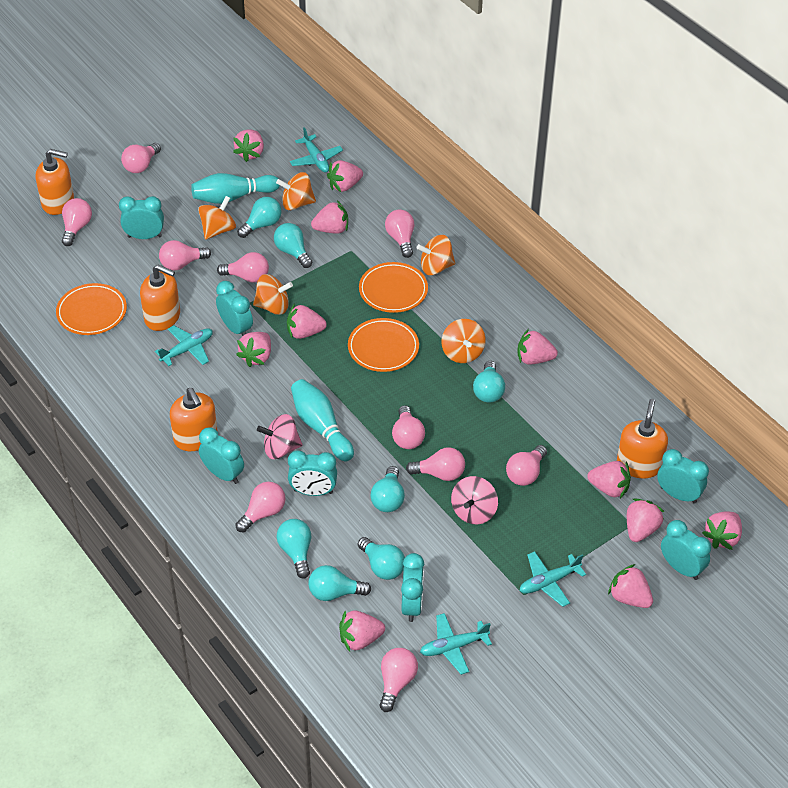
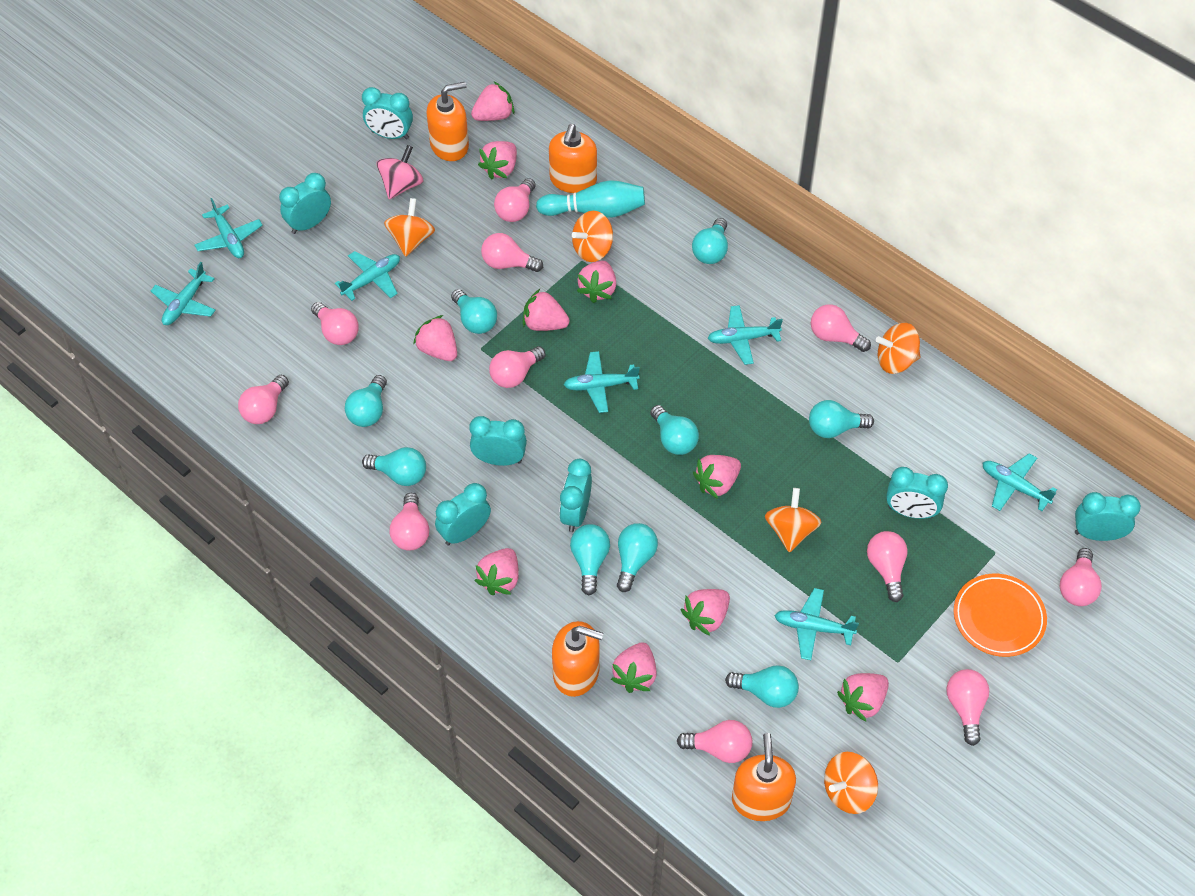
orange plate: [56,283,127,335] [348,318,419,372] [359,262,428,313] = 3 -> [954,574,1047,657] = 1
pink light bulb: [62,198,92,246] [121,143,161,173] [159,240,211,270] [217,252,269,283] [235,482,286,532] [379,648,418,712] [385,209,414,258] [392,405,425,449] [406,447,465,481] [506,445,547,486] = 10 -> [238,375,289,424] [311,302,359,345] [390,493,429,551] [481,233,543,272] [489,346,546,388] [494,178,536,222] [677,720,752,763] [811,304,871,352] [867,531,908,602] [946,669,989,746] [1060,548,1102,606] = 11
pink spinning top: [257,414,303,459] [451,476,498,524] = 2 -> [377,145,423,199] = 1
pink strawberry: [233,130,264,162] [236,332,271,367] [287,304,327,339] [311,201,348,234] [327,160,363,192] [339,610,385,652] [517,329,558,365] [587,461,631,499] [608,564,653,608] [627,499,664,542] [702,512,742,550] = 11 -> [413,315,457,361] [471,81,514,121] [475,548,519,595] [478,141,517,180] [523,289,570,331] [577,261,616,303] [611,642,657,693] [681,589,730,636] [693,455,741,499] [837,673,889,722] = 10
turquoise bowling pin: [191,173,280,204] [291,379,354,461] = 2 -> [536,180,645,218] = 1
turquoise light bulb: [237,197,281,238] [274,223,312,268] [276,519,311,579] [308,565,371,601] [358,537,405,580] [370,466,405,512] [473,361,505,403] = 7 -> [345,375,387,427] [362,447,426,486] [451,289,497,334] [570,524,610,595] [617,523,658,592] [650,405,699,455] [692,218,728,264] [725,665,799,708] [809,400,874,438] = 9
turquoise plane: [155,325,213,366] [290,127,343,173] [420,613,492,675] [520,551,586,607] = 4 -> [151,262,216,325] [194,198,263,258] [335,251,400,301] [564,351,640,413] [708,305,783,365] [774,588,859,660] [983,453,1057,511] = 7

